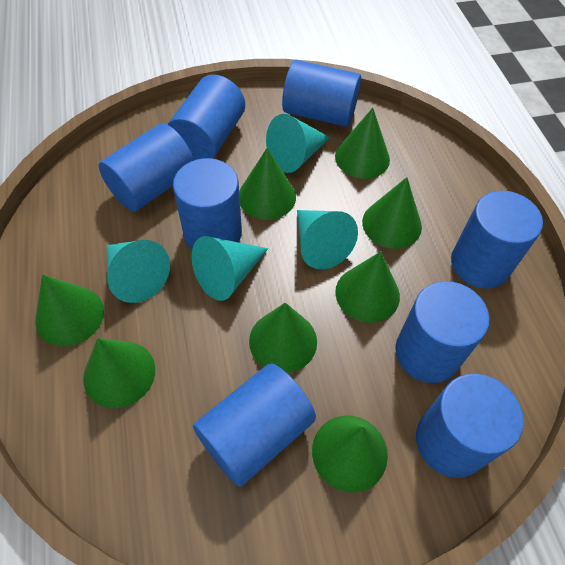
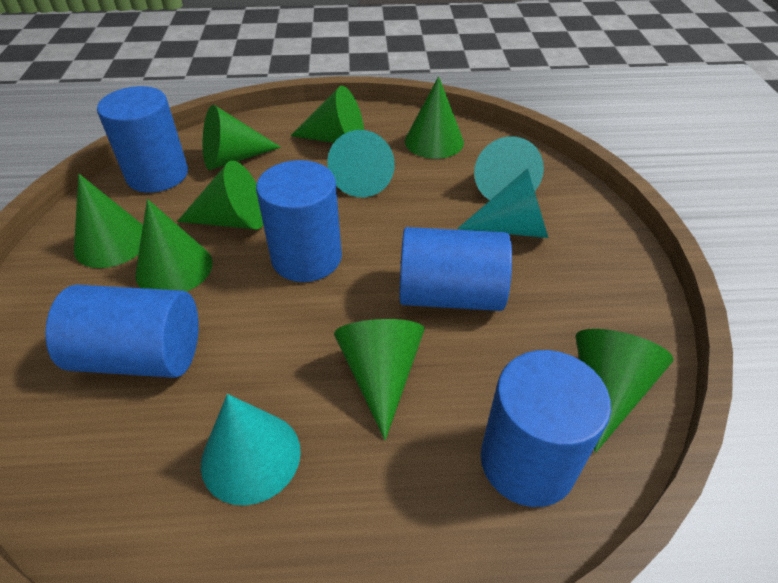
blue cylinder: [99,123,194,212] [168,74,245,160] [173,158,242,249] [193,363,316,487] [282,60,361,127] [395,281,490,383] [416,374,524,478] [451,191,543,289] = 8 -> [45,285,199,378] [97,86,188,193] [256,160,342,282] [399,227,512,311] [481,350,611,507] = 5

